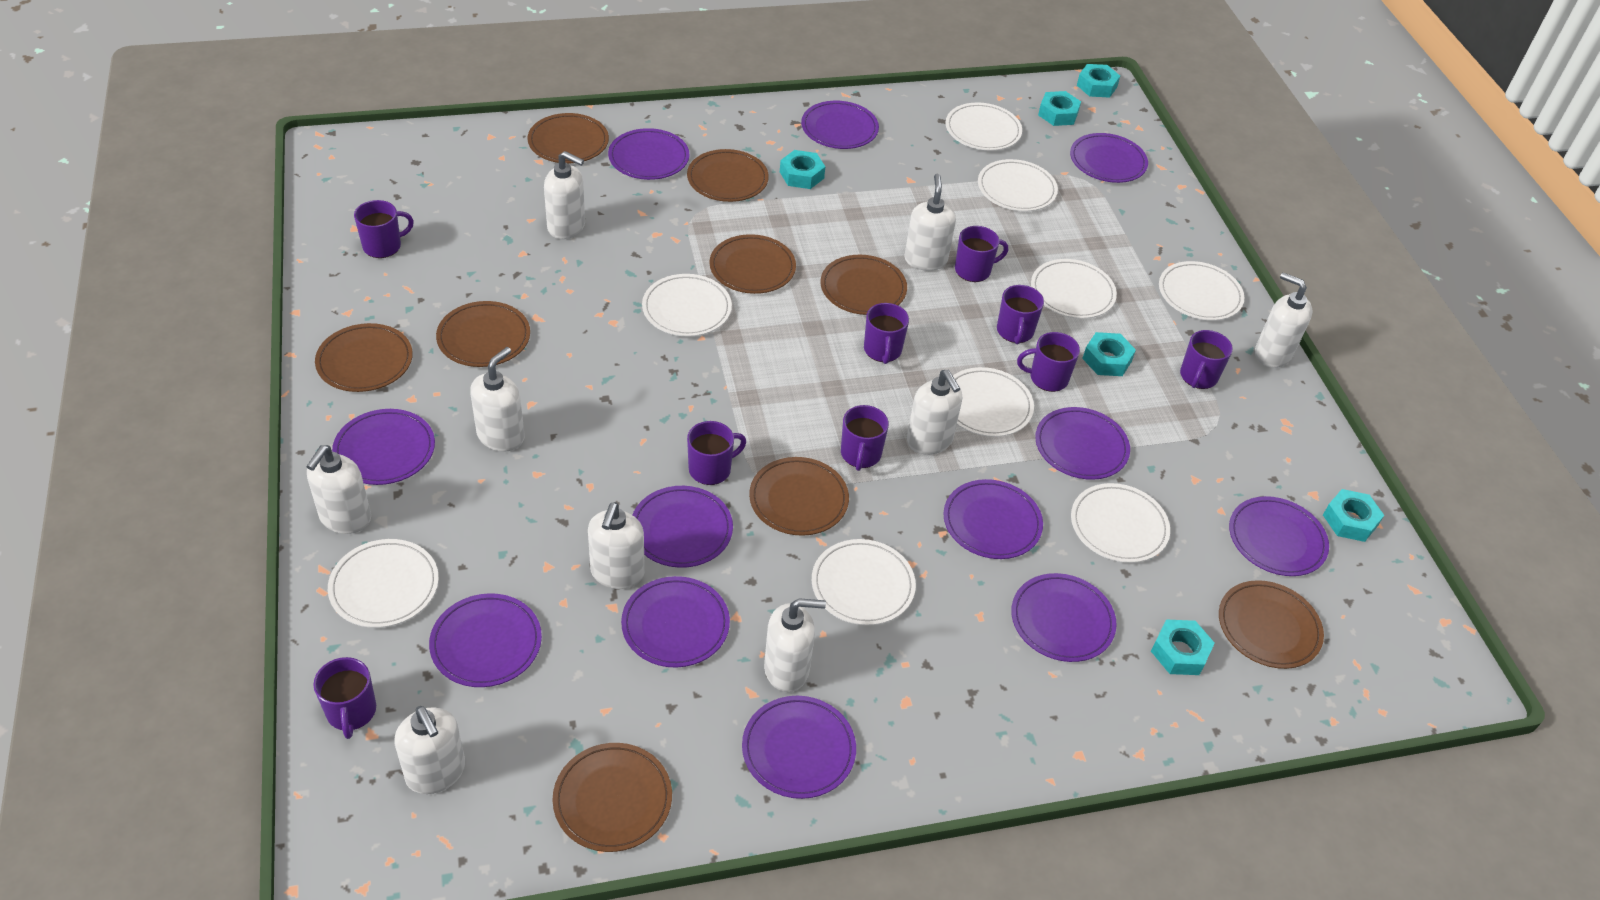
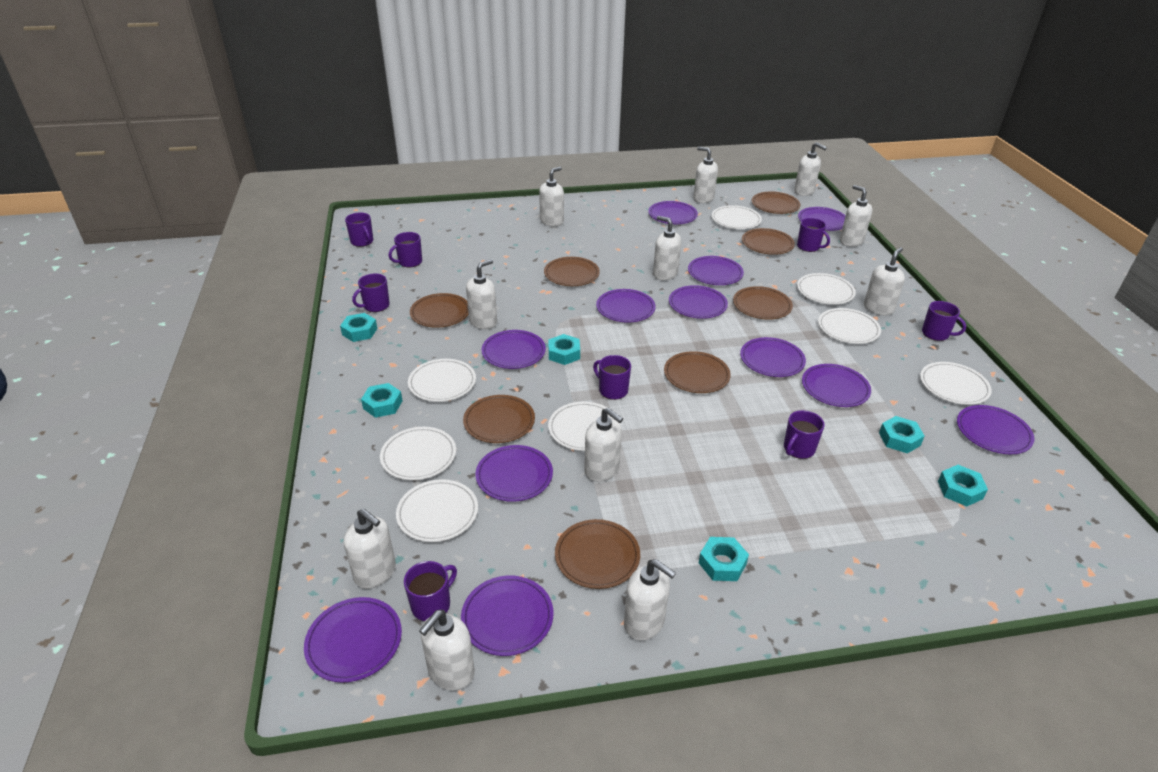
brown plate: [315,323,413,392] [436,301,530,367] [527,113,609,163] [553,743,672,852] [687,149,769,202] [709,234,796,294] [749,457,849,536] [821,255,907,315] [1219,580,1324,669] = 9 -> [410,293,469,328] [463,395,535,443] [544,257,600,286] [555,519,640,589] [664,351,731,393] [733,286,793,320] [742,228,795,255] [752,191,800,214] = 8
purple mug: [313,657,376,739] [354,200,414,258] [687,421,746,485] [841,405,889,471] [864,303,909,364] [955,226,1008,282] [997,285,1044,344] [1017,332,1080,392] [1180,330,1233,389] = 9 -> [345,212,373,247] [352,273,390,312] [389,232,422,267] [404,561,457,621] [593,355,631,400] [784,410,825,459] [797,218,830,252] [922,301,966,341] = 8
white plate: [328,539,439,628] [642,274,732,336] [812,539,916,625] [945,103,1022,151] [953,367,1034,437] [978,159,1058,211] [1031,259,1117,319] [1071,483,1170,563] [1159,261,1244,321] = 9 -> [380,427,456,480] [396,479,478,542] [408,359,476,402] [548,402,620,451] [712,205,762,229] [797,273,856,305] [818,308,881,344] [920,362,992,405] = 8
white soap dispenser: [306,445,371,534] [395,706,465,794] [470,347,525,452] [544,151,585,239] [588,502,645,589] [764,598,826,692] [904,174,956,271] [907,370,962,455] [1255,272,1312,368] = 9 -> [344,509,396,589] [419,610,475,691] [466,259,497,329] [539,167,564,226] [584,408,623,482] [624,559,676,640] [653,216,681,280] [693,147,718,203] [794,142,827,196] [840,185,872,247] [864,247,905,315] = 11

